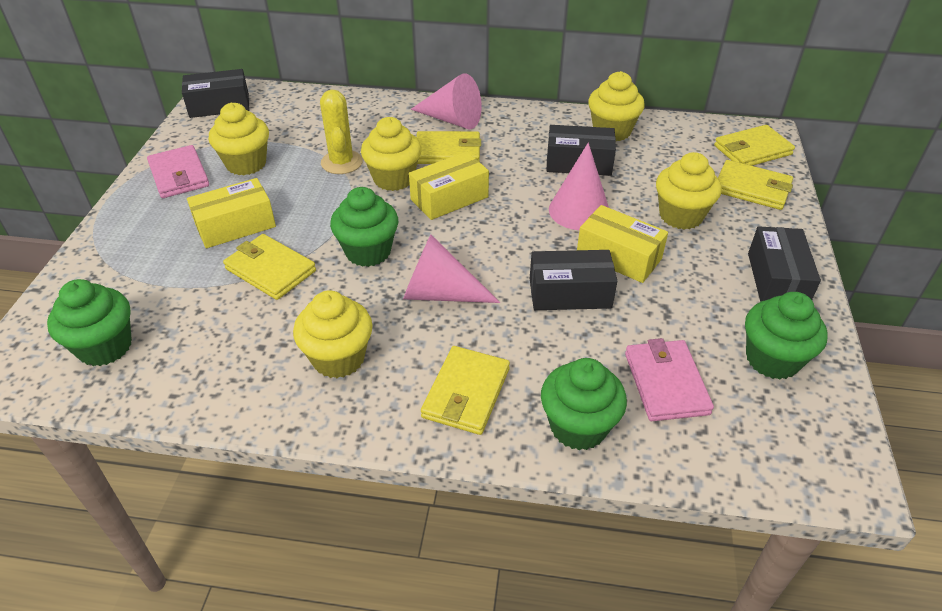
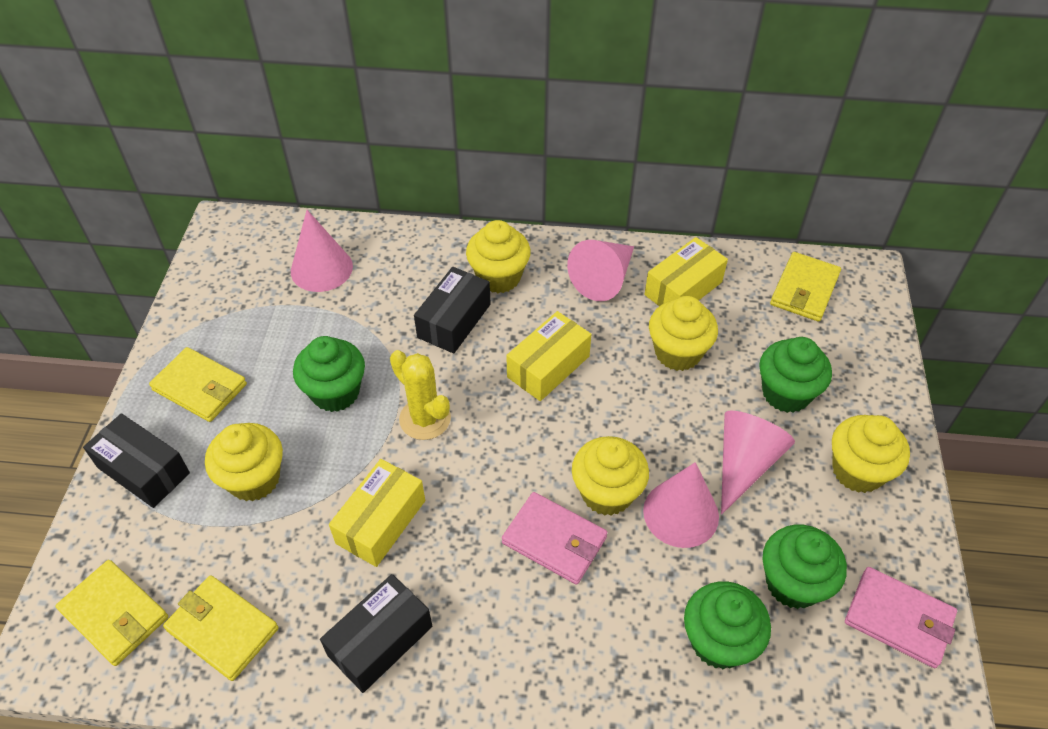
black box: [182,69,250,118] [530,250,617,310] [546,125,616,176] [748,226,821,302] = 4 -> [83,413,190,508] [320,574,432,693] [414,267,491,354] = 3
pink cone: [403,235,500,303] [411,74,482,129] [549,143,609,230] = 3 -> [291,210,353,292] [567,240,634,301] [643,462,719,548] [721,411,795,515] = 4
yellow wallet: [223,234,316,300] [416,131,481,164] [421,346,510,435] [714,125,795,166] [718,160,793,210] = 5 -> [56,560,168,666] [149,347,247,422] [163,575,279,681] [770,252,841,322] = 4

